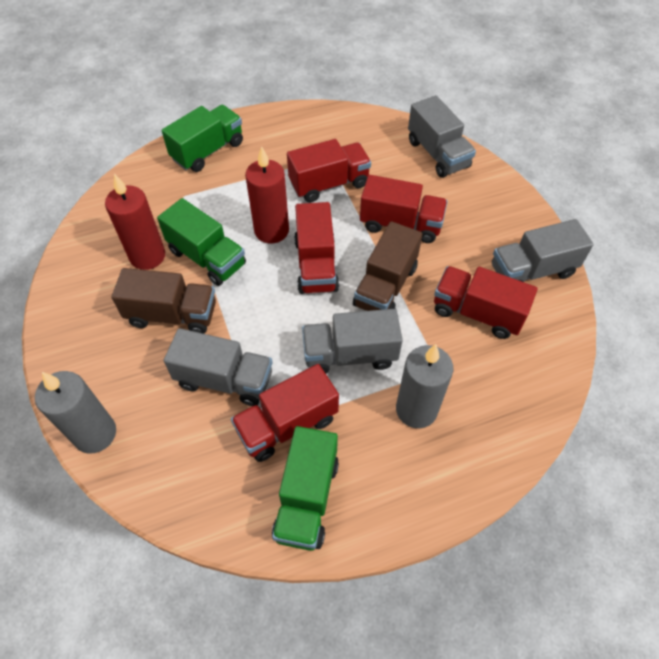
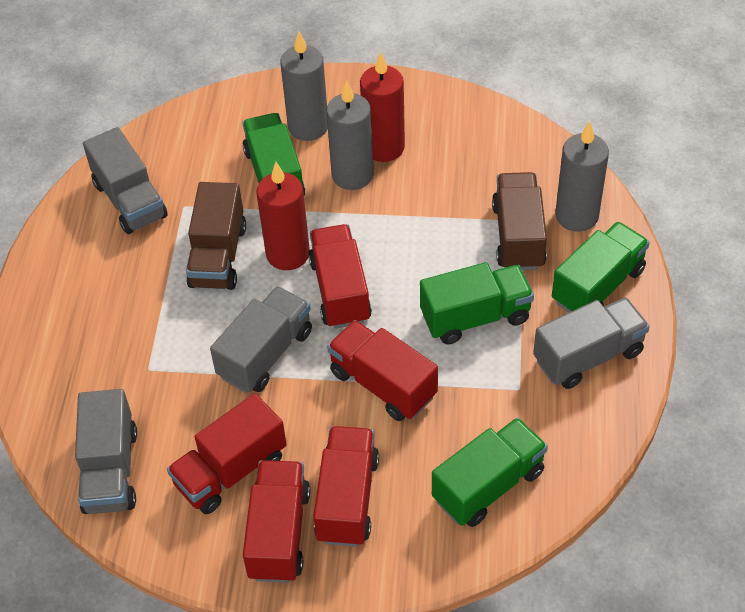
green truck: [157,198,246,286] [162,105,243,172] [272,426,339,551] = 3 -> [242,113,305,195] [420,262,534,344] [432,418,548,527] [552,222,650,313] = 4
grey candle: [35,371,116,454] [396,344,453,428] = 2 -> [280,32,328,141] [326,80,374,190] [555,121,609,232] = 3

